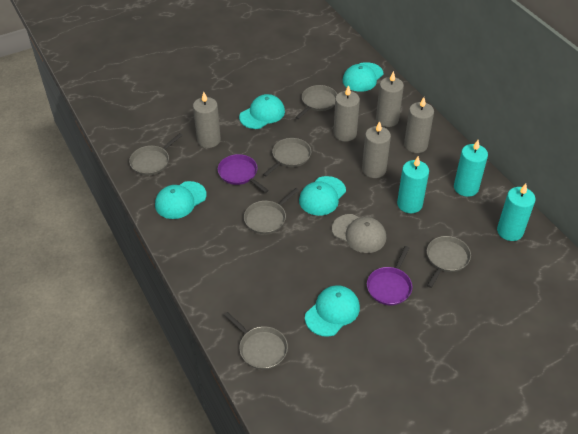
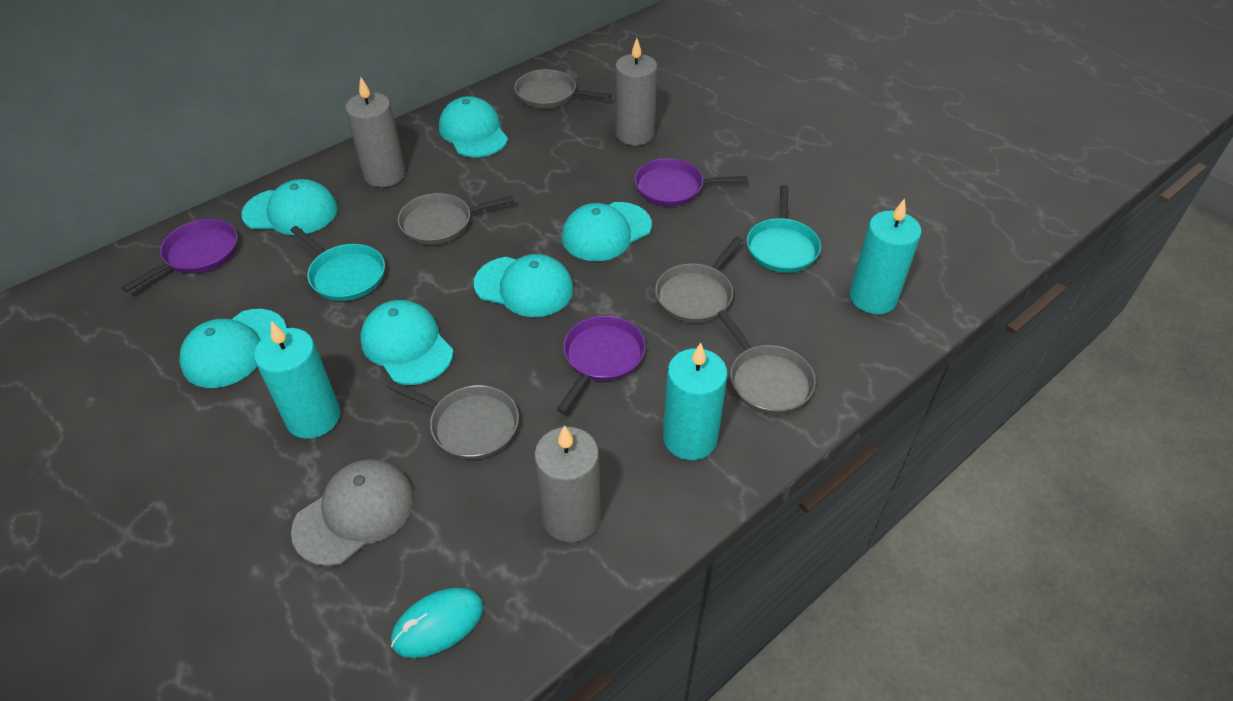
grey candle: [193,92,221,148] [333,85,360,142] [362,121,391,178] [376,71,404,127] [404,97,434,153] = 5 -> [345,77,406,187] [534,425,601,542] [615,38,657,146] = 3
grey pan: [129,133,183,176] [224,312,288,369] [244,188,299,234] [263,138,311,177] [295,85,337,119] [427,236,471,288] = 6 -> [386,380,519,460] [398,193,515,245] [514,69,611,109] [655,236,743,323] [717,310,816,414] = 5
purple pan: [218,154,269,193] [367,246,412,305] = 2 -> [121,219,238,292] [557,316,646,413] [634,158,748,206] = 3
turquoise cap: [155,181,206,219] [239,94,285,129] [299,176,346,216] [305,285,360,337] [343,62,383,92] = 5 -> [179,309,287,388] [241,179,338,235] [360,300,454,385] [439,96,508,158] [474,254,573,317] [562,202,652,261] = 6
turquoise mouse: none = 0 -> [391,588,484,658] = 1
turquoise pan: none = 0 -> [290,226,385,301] [747,185,821,273] = 2

